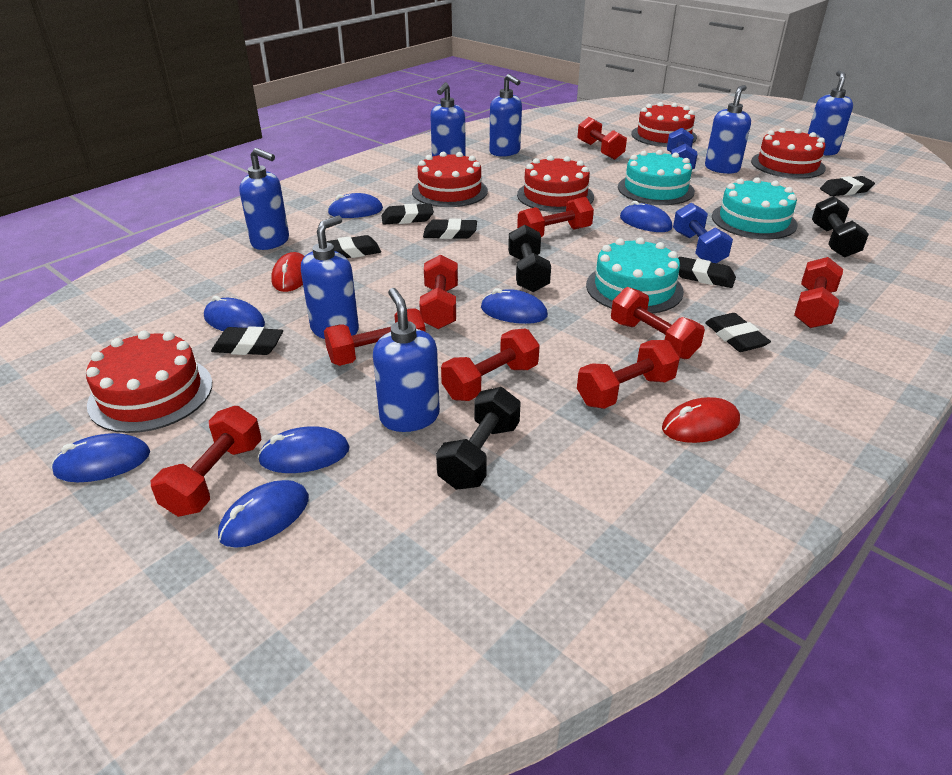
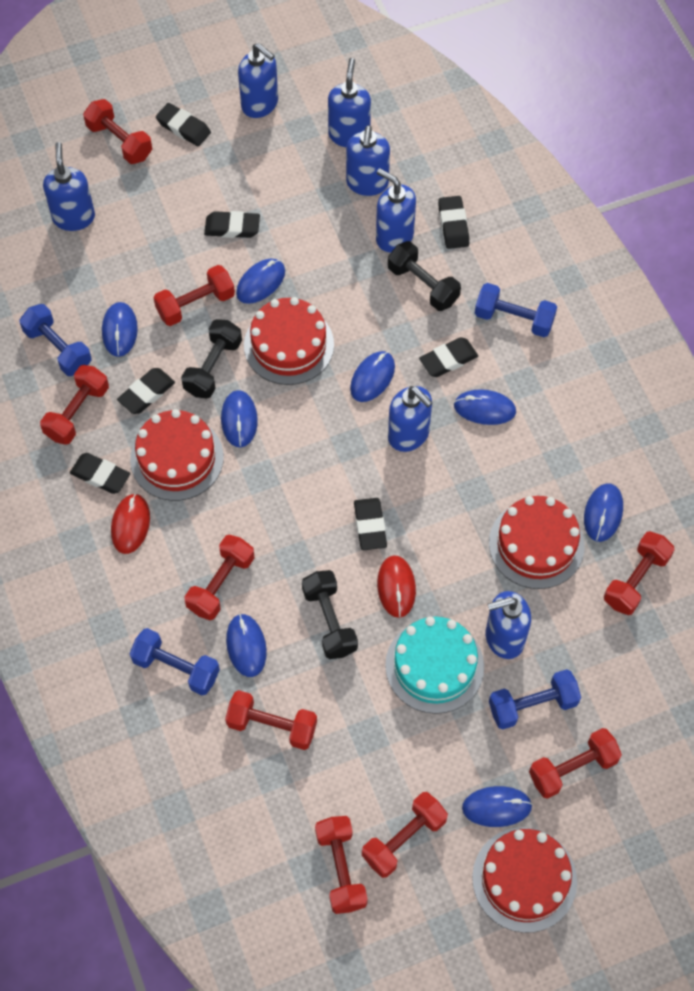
blue dumbbell: [667,128,698,169] [673,203,733,263] = 2 -> [20,304,92,376] [130,628,220,695] [475,283,557,337] [489,669,581,730] = 4
blue mouse: [51,433,150,482] [204,296,265,331] [218,480,309,548] [258,426,350,473] [328,193,383,218] [481,288,548,324] [620,201,673,232] = 7 -> [102,302,138,357] [221,390,258,448] [226,614,267,677] [236,259,285,304] [350,351,395,402] [454,389,516,425] [462,786,533,827] [584,483,623,542] = 8
red cake: [86,331,212,433] [412,152,488,207] [517,155,594,212] [631,102,697,147] [751,128,826,179] = 5 -> [130,409,224,501] [244,297,334,385] [472,827,577,933] [489,496,585,589] = 4
turquoise cake: [586,237,684,314] [618,150,695,205] [712,177,798,239] = 3 -> [385,617,484,714] = 1

